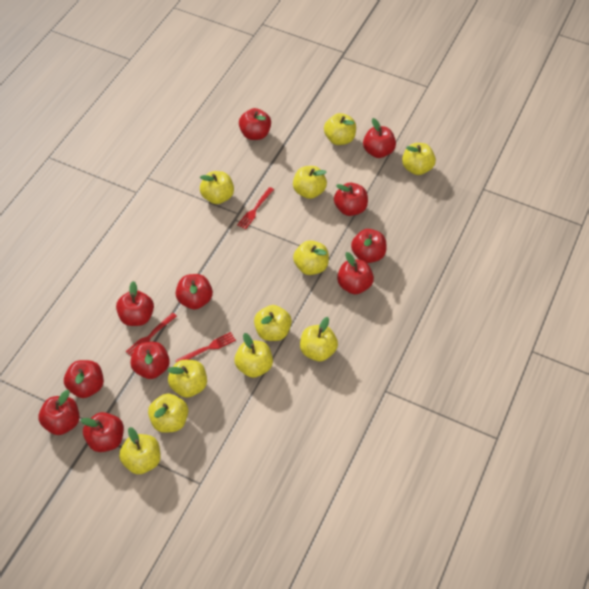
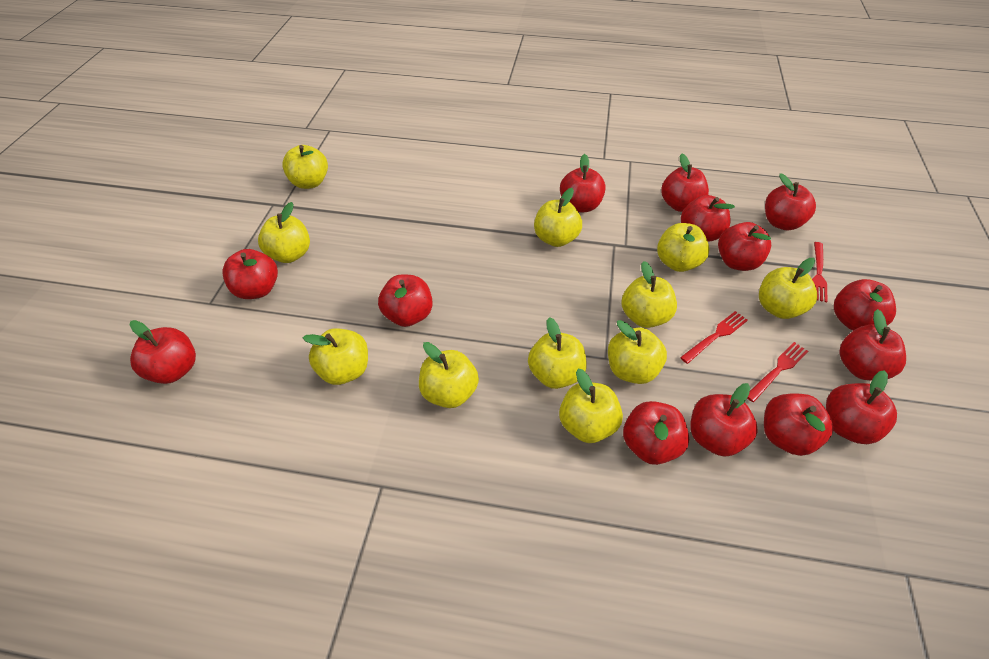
red apple: [38,390,79,435] [64,360,104,398] [81,412,124,452] [116,281,154,326] [130,342,170,379] [176,274,213,310] [239,108,271,140] [334,183,368,216] [337,252,374,294] [351,229,386,263] [363,118,396,158] = 11 -> [129,320,196,384] [222,249,278,299] [378,275,433,327] [560,154,606,212] [623,401,689,465] [661,154,709,212] [681,195,735,242] [690,383,758,457] [718,222,771,271] [764,394,833,456] [765,173,816,230] [826,370,897,444] [834,279,896,331] [839,309,906,380] = 14

